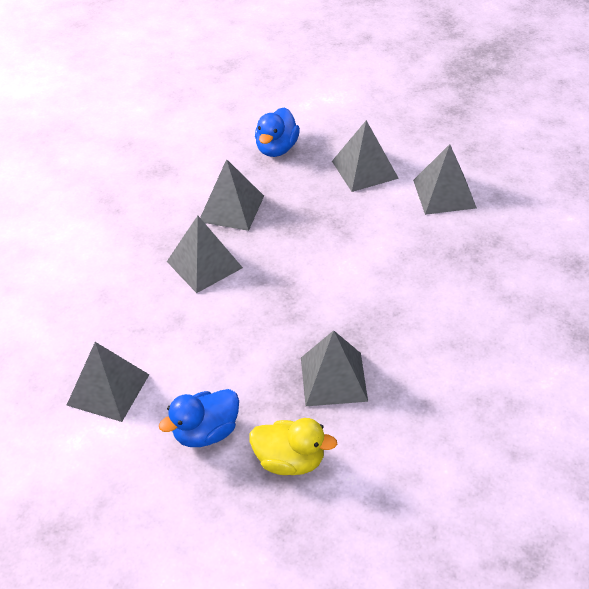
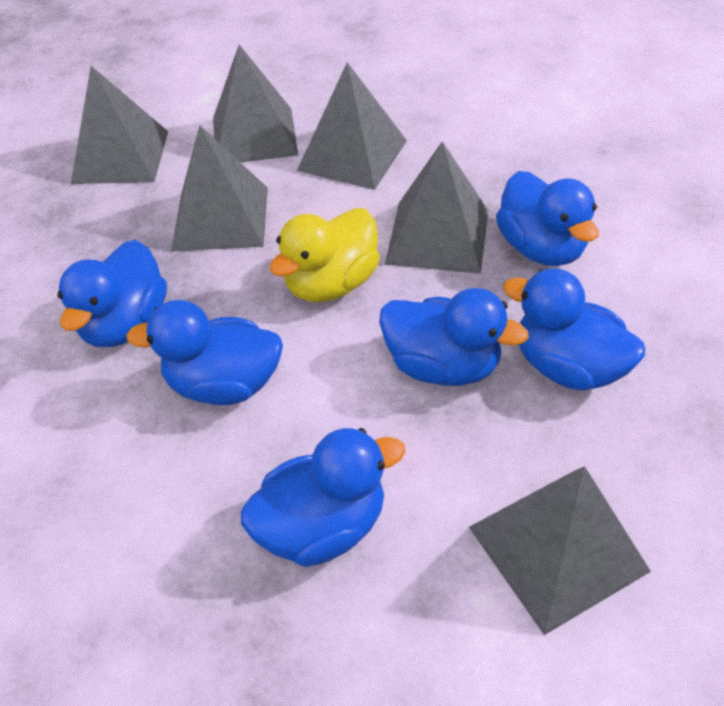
blue duck: [159,389,239,447] [255,107,300,157] = 2 -> [57,240,167,347] [126,300,283,405] [241,428,405,567] [379,288,529,386] [496,171,599,266] [503,269,645,391] = 6

